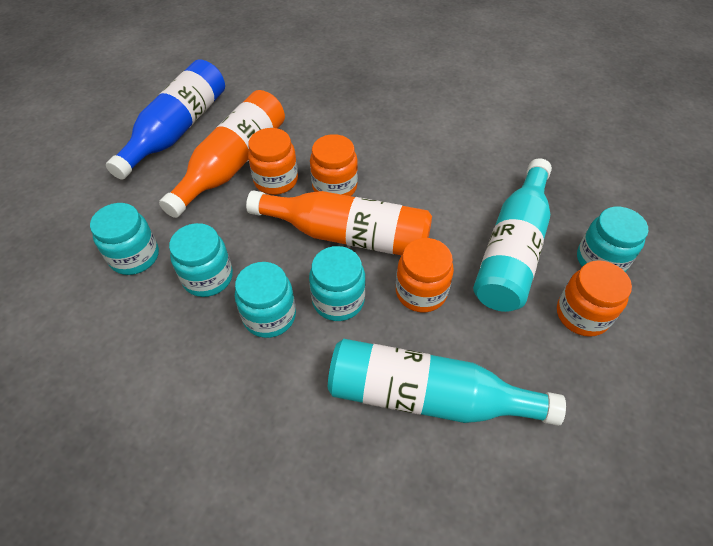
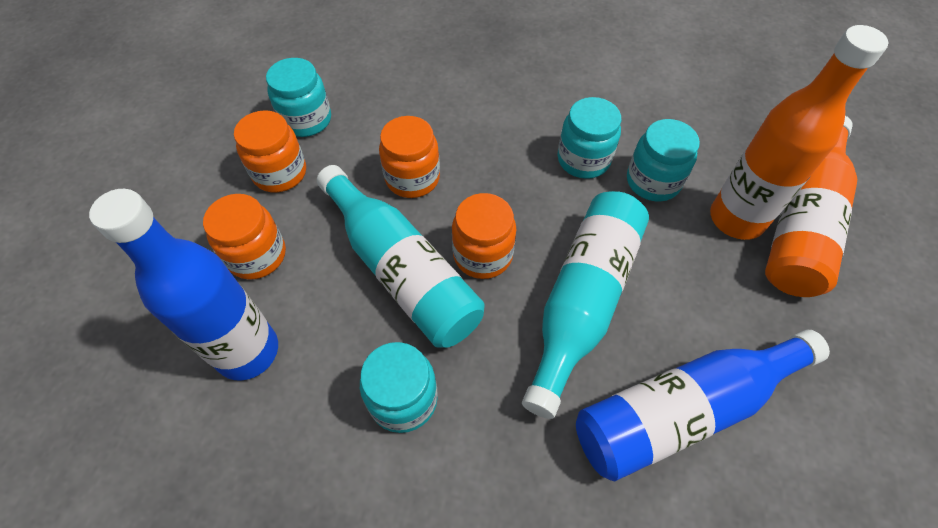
blue bottle: [106,59,225,180] = 1 -> [89,189,278,381] [576,330,830,481] = 2
turquoise jar: [90,203,159,275] [169,223,233,297] [235,262,296,338] [309,246,365,321] [577,207,648,272] = 5 -> [266,58,331,137] [360,342,438,433] [557,97,622,179] [627,119,700,202] = 4

